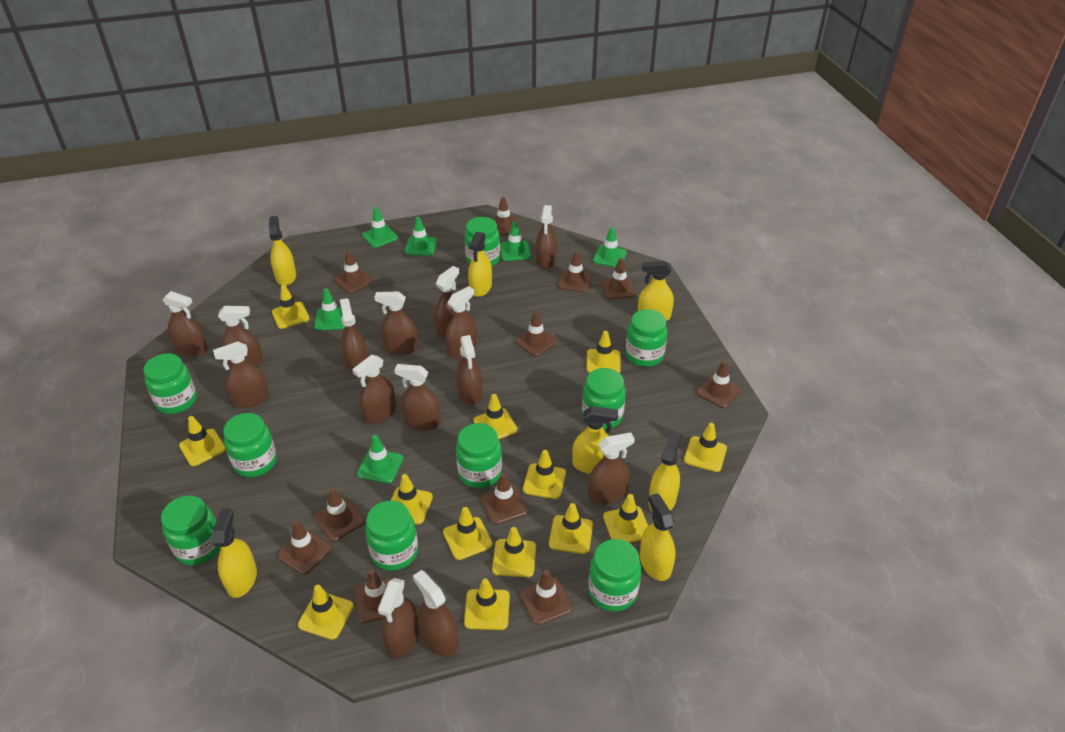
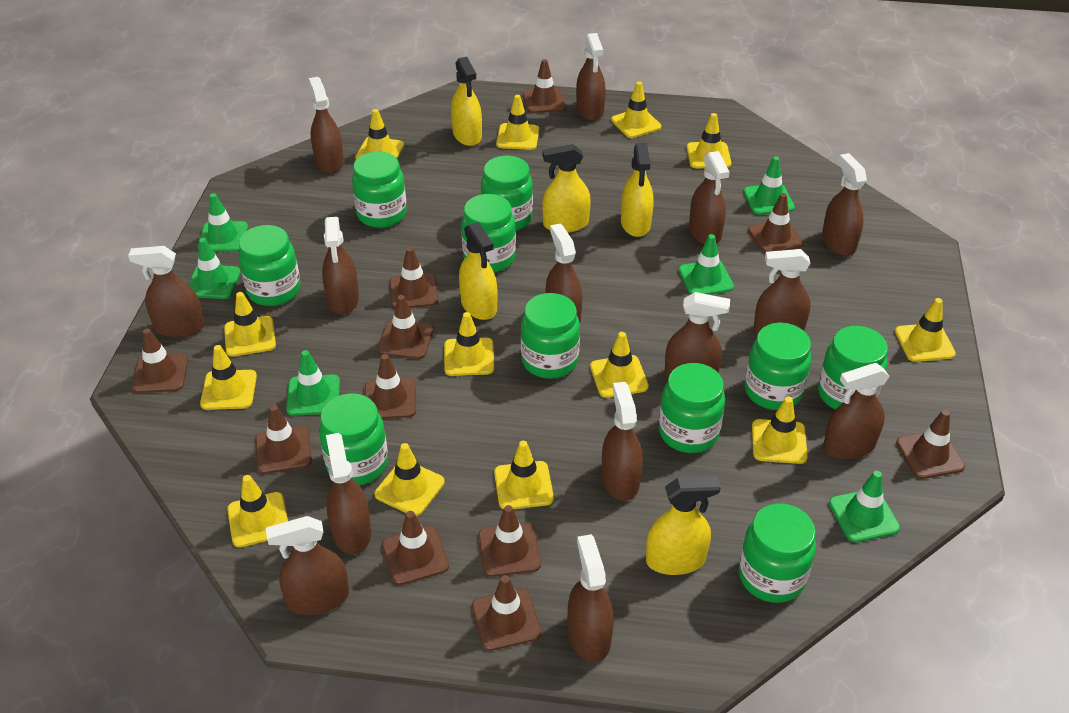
green jar: [143,353,197,414] [161,496,221,565] [223,413,277,477] [365,501,418,571] [456,423,502,488] [465,217,500,267] [582,368,626,429] [588,539,641,612] [626,309,667,367] = 9 -> [239,225,300,306] [319,393,388,485] [352,152,407,228] [461,194,516,273] [481,156,533,231] [521,293,580,379] [659,363,725,453] [739,503,816,603] [745,323,811,410] [818,326,888,410] = 10
yellow spray bottle: [212,508,257,598] [269,216,296,286] [468,232,492,297] [572,406,618,474] [638,261,674,321] [640,493,676,581] [648,431,682,512] = 7 -> [451,57,482,146] [459,222,498,320] [542,144,591,233] [621,143,654,237] [646,476,721,575] = 5

